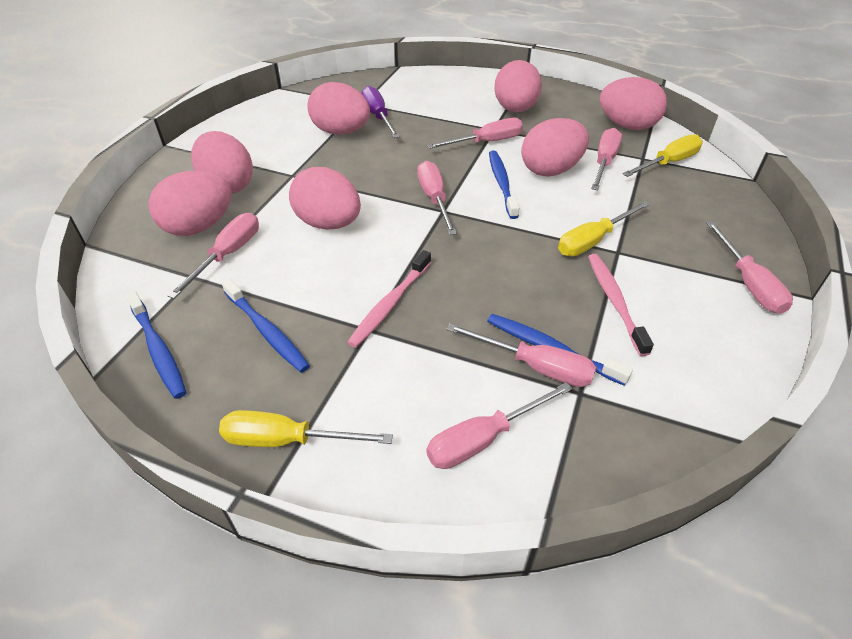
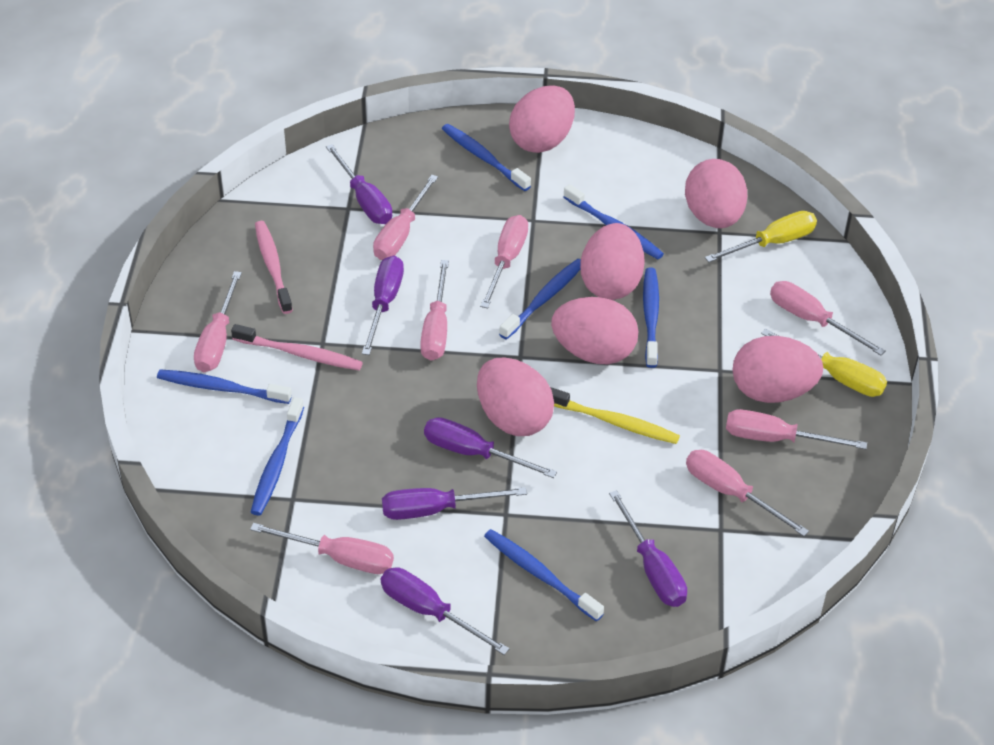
blue toothbrush: [126,291,186,399] [222,278,310,373] [487,314,633,386] [489,150,519,219] = 4 -> [157,369,292,404] [251,397,304,516] [442,124,531,191] [484,529,604,622] [499,259,581,340] [563,184,664,259] [643,267,659,368] = 7
pink egg: [149,171,232,236] [191,131,253,194] [289,167,361,230] [307,82,370,135] [494,60,542,112] [521,118,589,177] [600,77,667,130] = 7 -> [477,358,554,436] [509,85,575,153] [551,297,639,364] [580,223,645,300] [685,159,747,228] [732,336,823,403] = 6
pink screwdriver: [167,213,259,299] [418,161,457,235] [426,382,573,469] [427,118,523,149] [446,323,596,387] [591,128,622,190] [706,221,793,314] = 7 -> [194,271,242,372] [250,523,394,574] [373,175,438,260] [420,260,449,361] [480,215,528,308] [686,450,809,536] [726,409,867,449] [770,281,886,355] = 8
purple screwdriver: [361,86,400,138] = 1 -> [326,144,392,224] [362,256,404,355] [381,567,510,655] [382,487,527,520] [424,417,557,478] [609,490,687,607] = 6
yellow screwdriver: [219,410,393,447] [558,201,650,256] [622,134,703,177] = 3 -> [705,211,817,262] [761,329,887,397] = 2
yellow toothbrush: none = 0 -> [550,387,680,444] = 1

